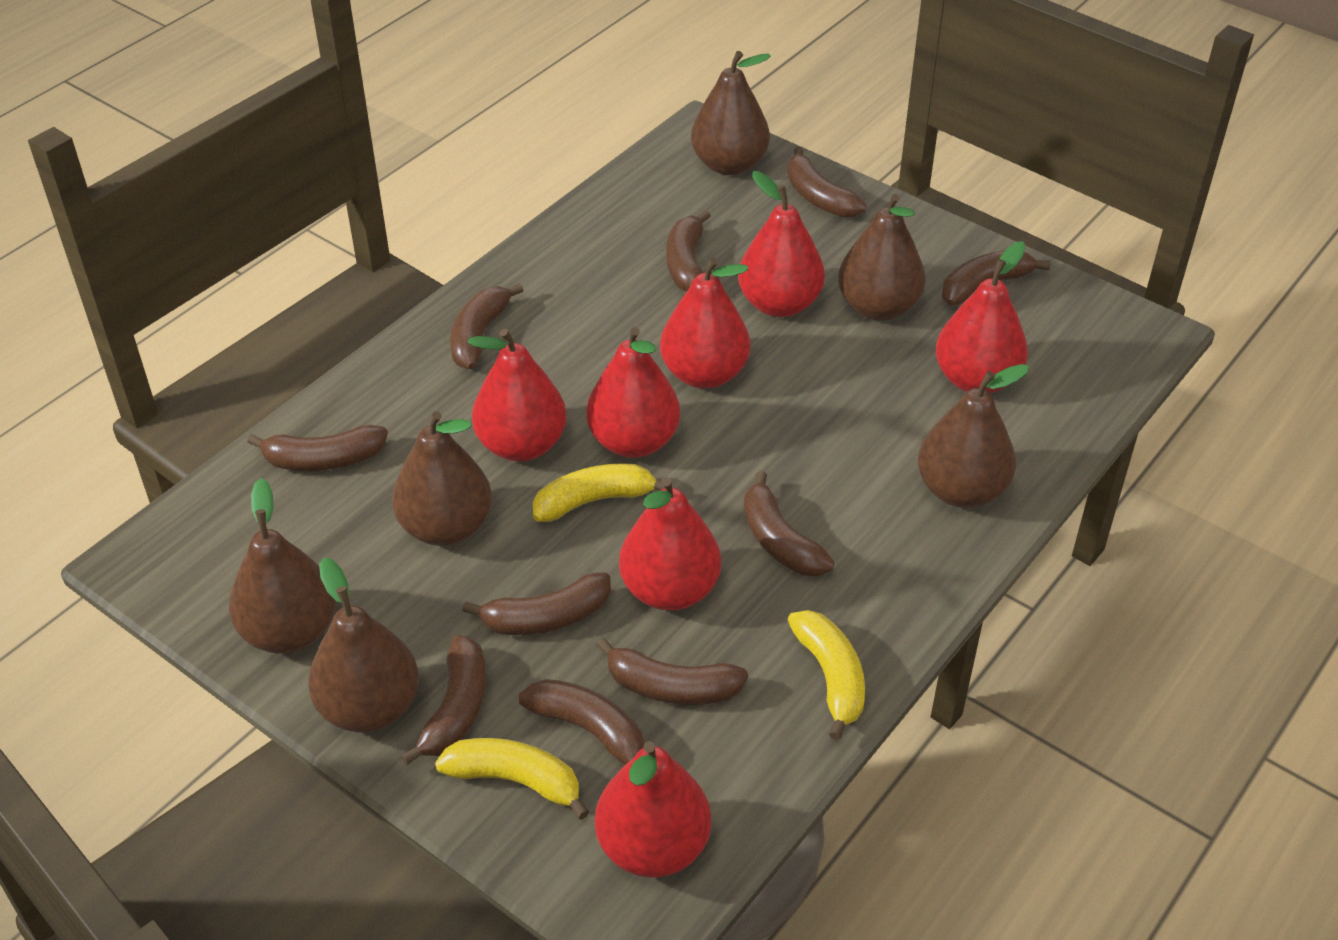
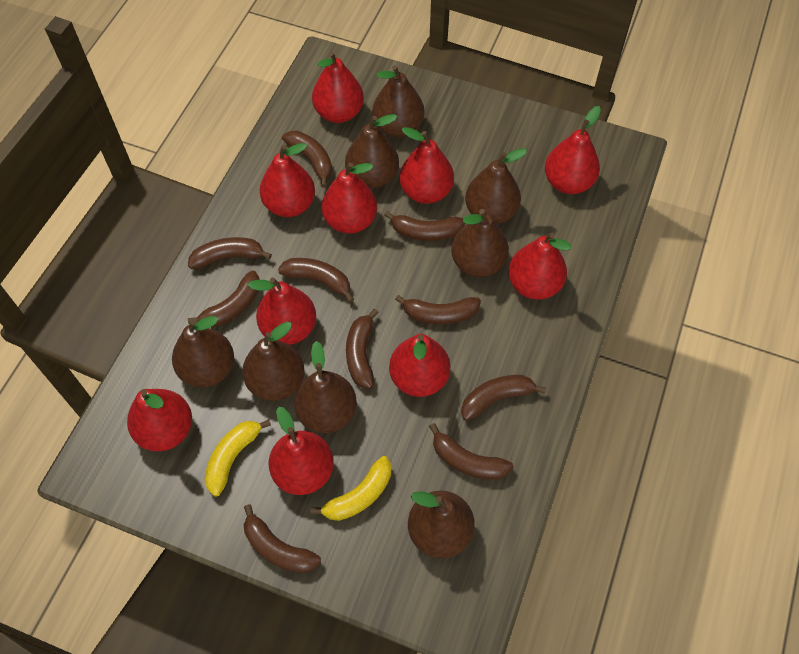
brown pear: [229,478,336,654] [308,557,419,732] [392,411,492,546] [691,51,771,175] [838,194,926,321] [918,364,1029,508] = 6 -> [172,316,234,388] [242,322,305,401] [294,341,357,433] [345,114,399,188] [372,65,424,137] [408,491,475,558] [451,209,509,277] [465,148,527,224] = 8
red pear: [467,329,567,462] [586,327,680,458] [595,741,711,877] [619,477,721,611] [660,258,750,389] [738,171,825,317] [936,241,1028,393] = 7 -> [127,389,192,451] [247,277,316,345] [260,143,315,217] [269,407,334,495] [312,51,364,123] [322,162,377,234] [389,334,450,397] [400,127,454,204] [509,233,571,300] [545,106,601,194] = 10
yellow banana: [435,738,589,820] [533,463,665,522] [788,610,865,740] = 3 -> [204,419,271,497] [311,456,391,521] = 2

